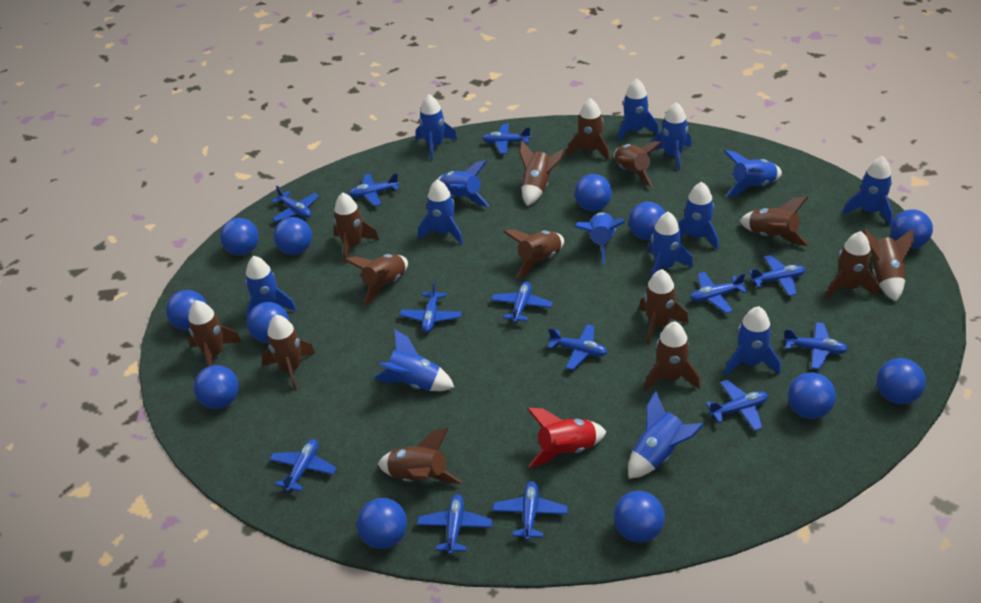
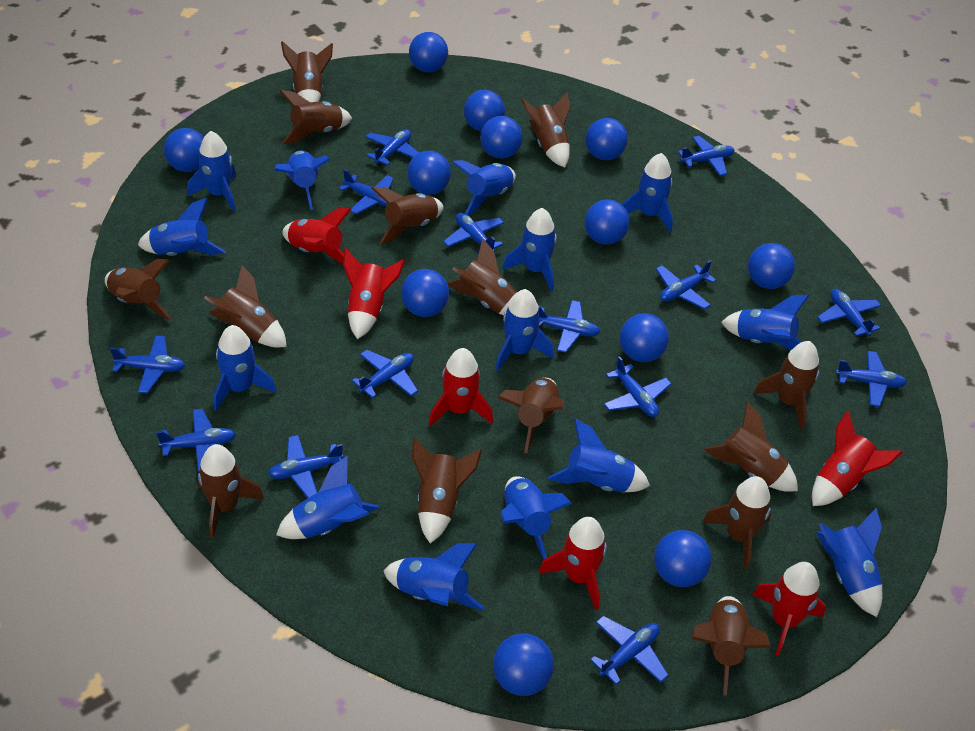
blue plane: [269,439,337,492] [271,186,319,222] [349,173,399,206] [400,282,462,333] [417,494,492,555] [482,124,531,154] [491,282,553,324] [493,481,568,541] [547,324,608,370] [690,272,747,313] [705,380,768,431] [748,255,805,296] [784,322,848,370] = 13 -> [110,336,185,393] [156,409,236,472] [268,435,344,498] [339,169,394,214] [352,350,418,398] [365,129,419,166] [443,213,504,252] [538,300,600,353] [590,616,669,685] [604,356,671,417] [656,260,716,309] [678,136,734,176] [817,289,881,337] [836,351,907,407] = 14
red rocket: [527,408,606,468] = 1 -> [283,208,351,264] [343,248,405,339] [428,348,493,426] [539,517,607,610] [753,562,826,656] [812,411,903,506] = 6

